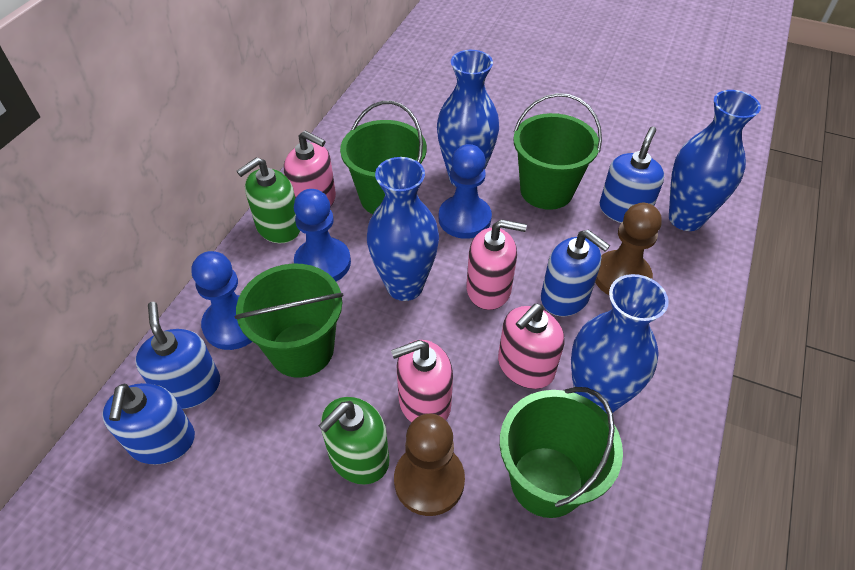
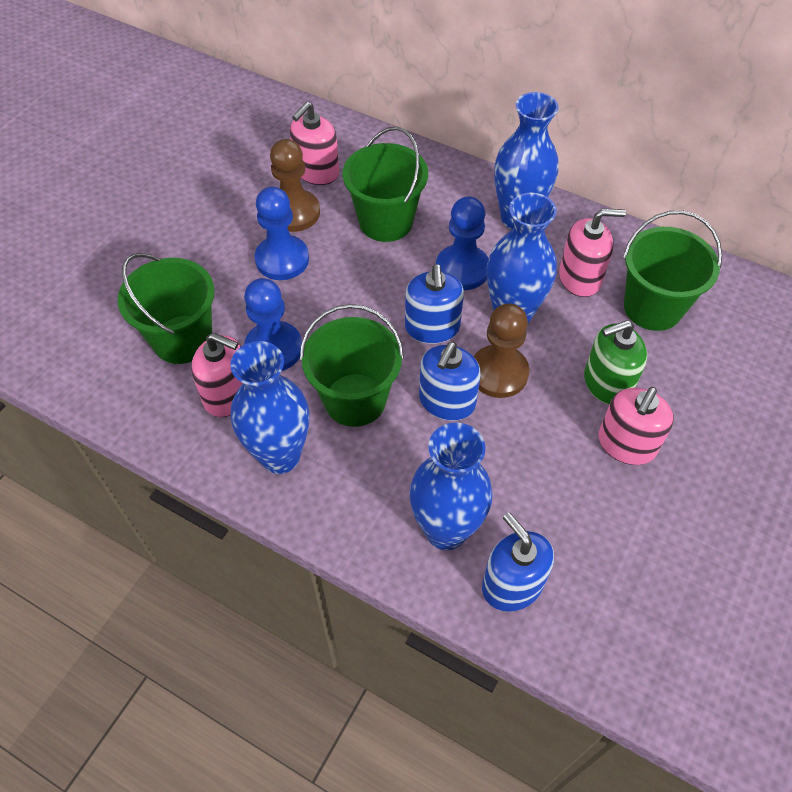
blue soap dispenser: [102,383,195,465] [135,302,220,409] [541,230,610,317] [600,127,664,223] = 4 -> [405,264,464,344] [419,342,481,421] [482,513,554,612] = 3
green soap dispenser: [236,157,300,243] [319,397,389,484] = 2 -> [584,320,647,404] = 1

